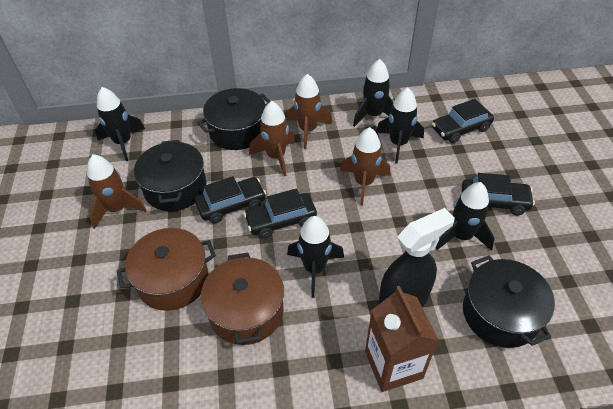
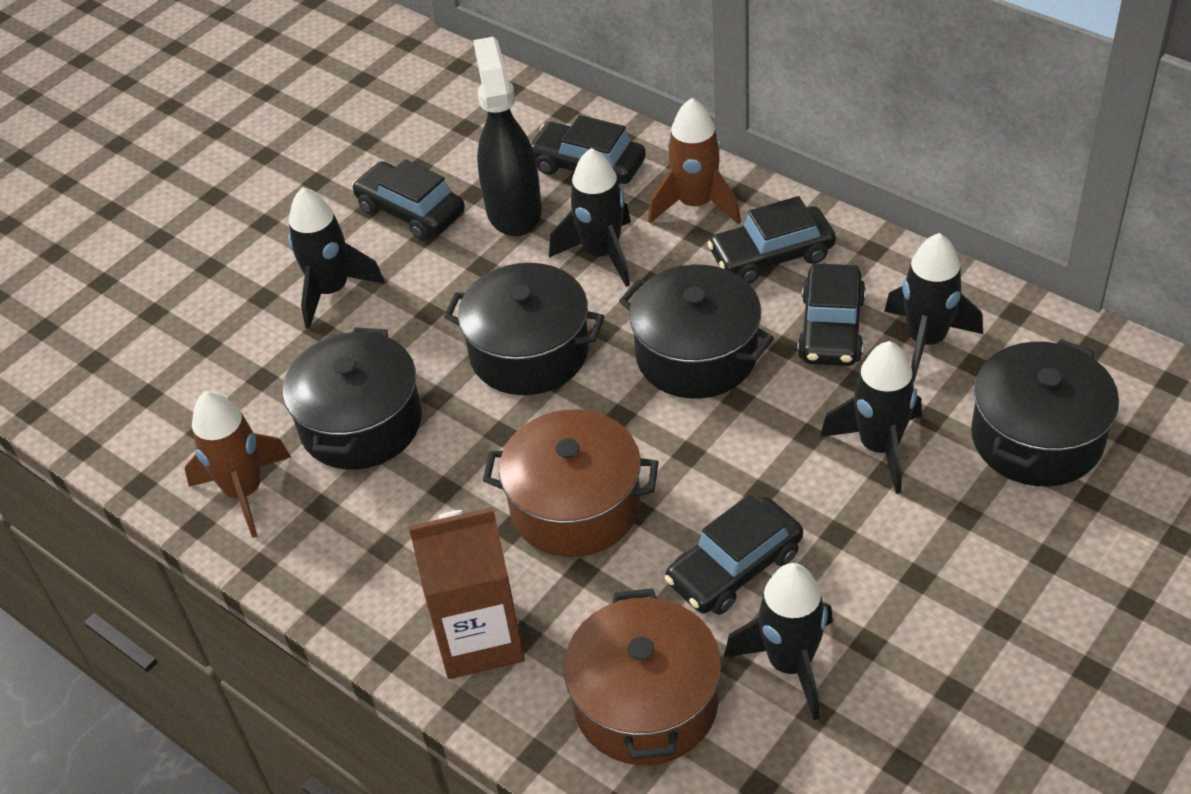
black car: [195,176,266,223] [244,188,317,239] [432,99,494,143] [462,173,535,215] = 4 -> [352,159,465,240] [530,115,646,185] [665,494,803,615] [707,196,836,284] [797,263,866,366] = 5
black pot: [134,140,206,211] [197,88,271,150] [463,255,555,348] = 3 -> [283,327,422,470] [444,263,605,395] [619,265,774,399] [971,339,1119,486] = 4
brown rocket: [87,154,147,229] [249,101,295,176] [286,74,333,149] [340,127,390,206] = 4 -> [185,391,291,538] [648,98,741,224] = 2

